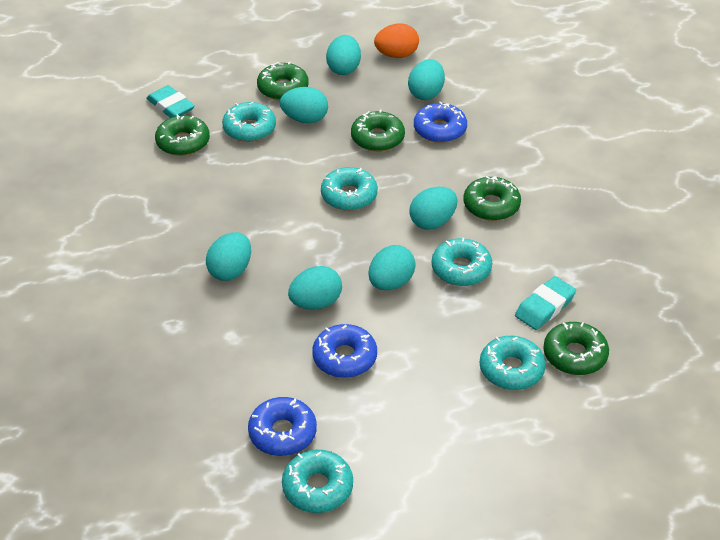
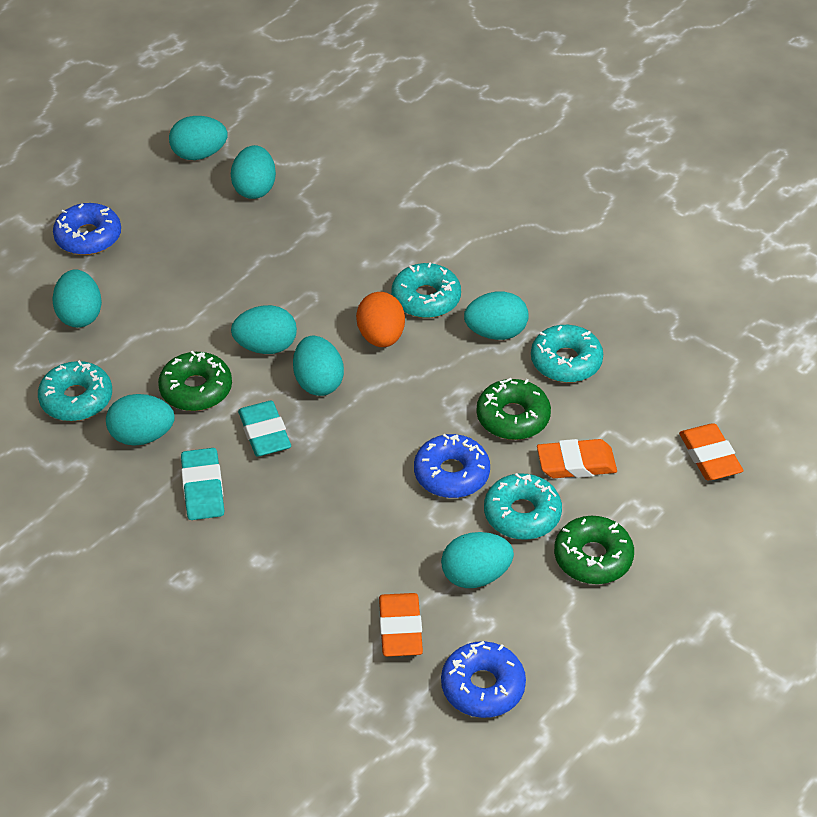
green donut: [155,114,210,156] [257,61,309,100] [351,110,405,152] [463,176,521,221] [543,322,609,375] = 5 -> [158,351,232,411] [477,378,551,440] [554,516,634,584] = 3
orange eraser: none = 0 -> [379,593,423,657] [537,439,617,478] [679,423,744,480] = 3
turquoise donut: [222,102,276,142] [282,450,353,513] [321,167,378,211] [432,238,492,286] [480,336,546,390] = 5 -> [38,360,112,421] [392,262,461,318] [484,473,562,540] [531,325,603,383] = 4
turquoise egg: [206,232,251,281] [280,87,328,123] [288,266,342,309] [326,35,361,75] [368,245,416,290] [408,59,445,100] [409,187,457,230] = 7 -> [52,269,102,328] [106,394,174,446] [169,116,227,160] [231,145,276,199] [231,305,297,354] [293,336,344,396] [441,532,514,588] [464,291,529,340] = 8

